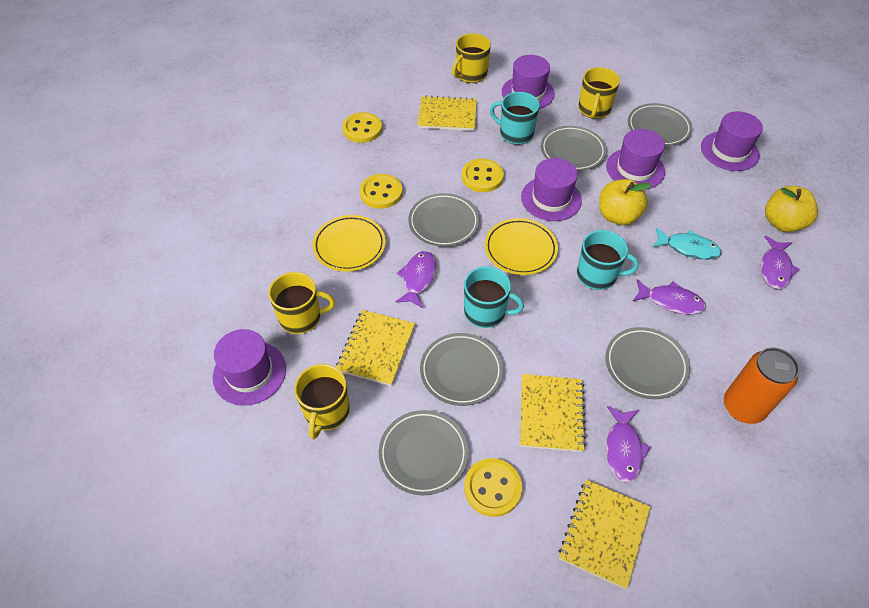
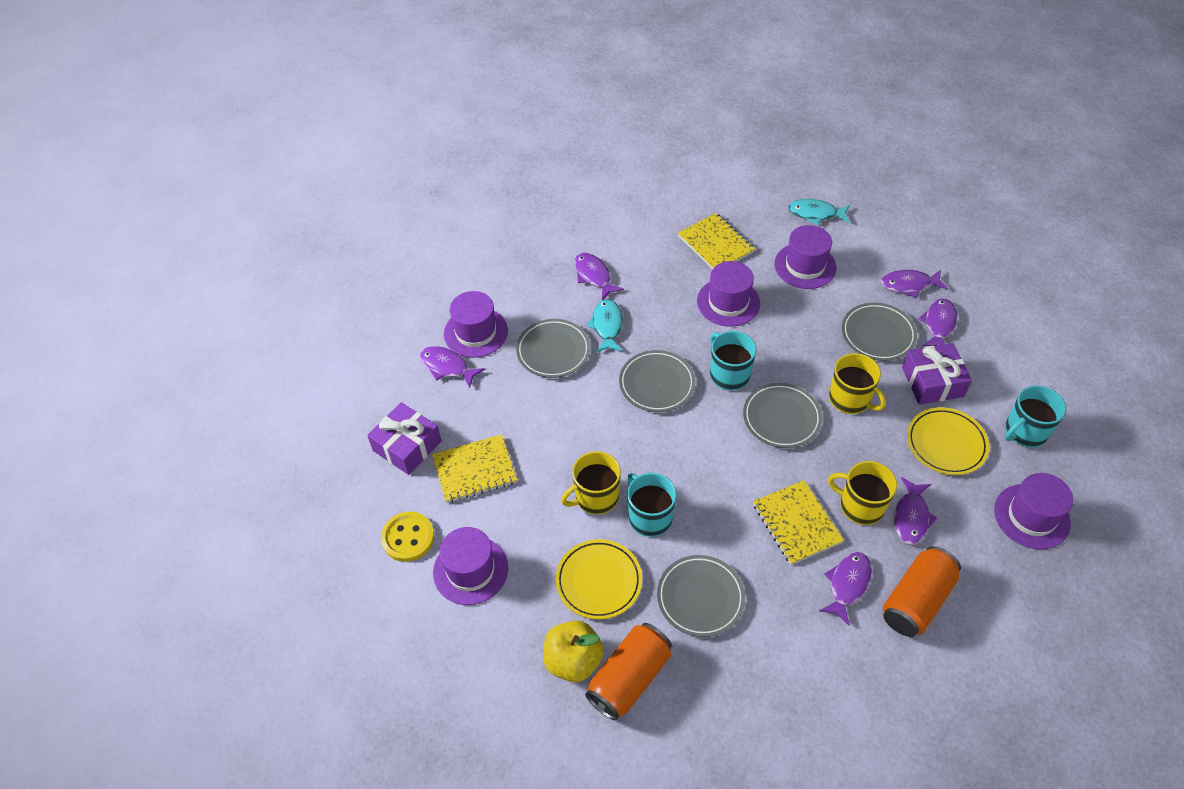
grey plate: [379,410,468,495] [408,193,479,247] [420,333,503,406] [541,126,606,171] [605,327,690,399] [628,103,692,146] = 6 -> [516,319,590,378] [619,350,696,412] [657,555,745,637] [743,383,822,448] [842,302,917,361] = 5
orange can: [724,347,799,424] = 1 -> [585,623,672,721] [883,546,961,637] = 2
purple fish: [395,251,436,308] [606,406,651,482] [633,279,706,314] [761,236,800,289] = 4 -> [420,346,485,388] [574,253,624,300] [819,552,872,625] [881,270,948,298] [894,477,937,545] [919,298,957,346] = 6
purple gift: none = 0 -> [367,402,442,475] [902,343,972,405] = 2
turquoise fish: [652,228,722,260] = 1 -> [586,299,623,352] [788,199,850,225] = 2
yellow apple: [600,179,651,225] [765,186,818,232] = 2 -> [543,620,604,682] = 1
yellow button: [342,112,382,143] [360,174,403,209] [462,159,504,192] [464,458,522,517] = 4 -> [381,512,434,562] = 1
yellow mug: [268,272,335,334] [294,364,350,439] [452,33,491,83] [578,67,620,119] = 4 -> [561,451,621,515] [828,461,897,525] [829,353,886,414] = 3
yellow notebook: [336,310,415,386] [417,96,477,131] [520,374,586,452] [559,480,650,589] = 4 -> [432,434,517,503] [678,213,755,269] [753,480,844,565] = 3

